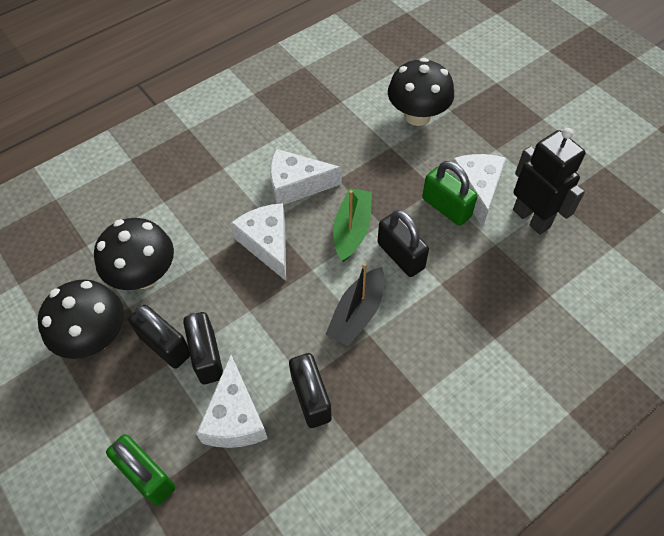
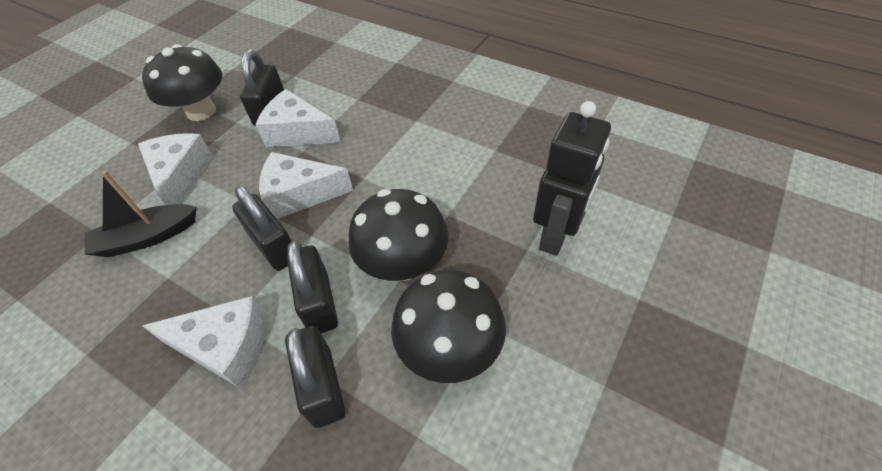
green boat: [333,188,372,262] = 1 -> none = 0
green padlock: [106,434,176,506] [422,161,478,226] = 2 -> none = 0

